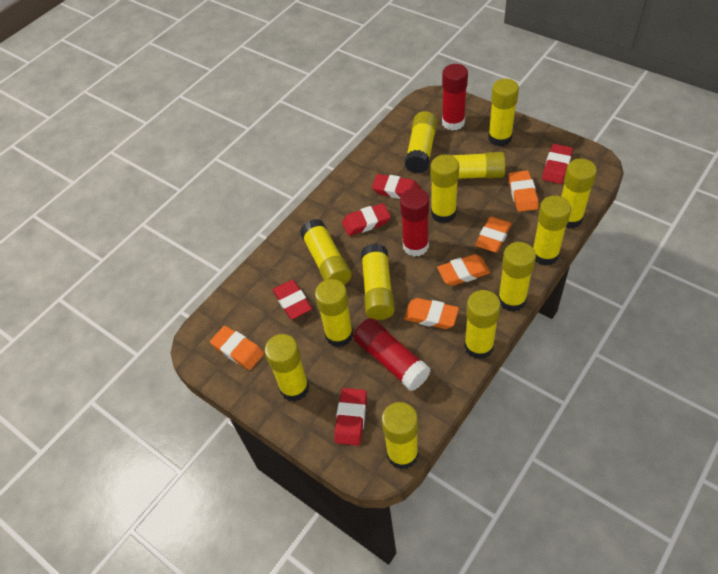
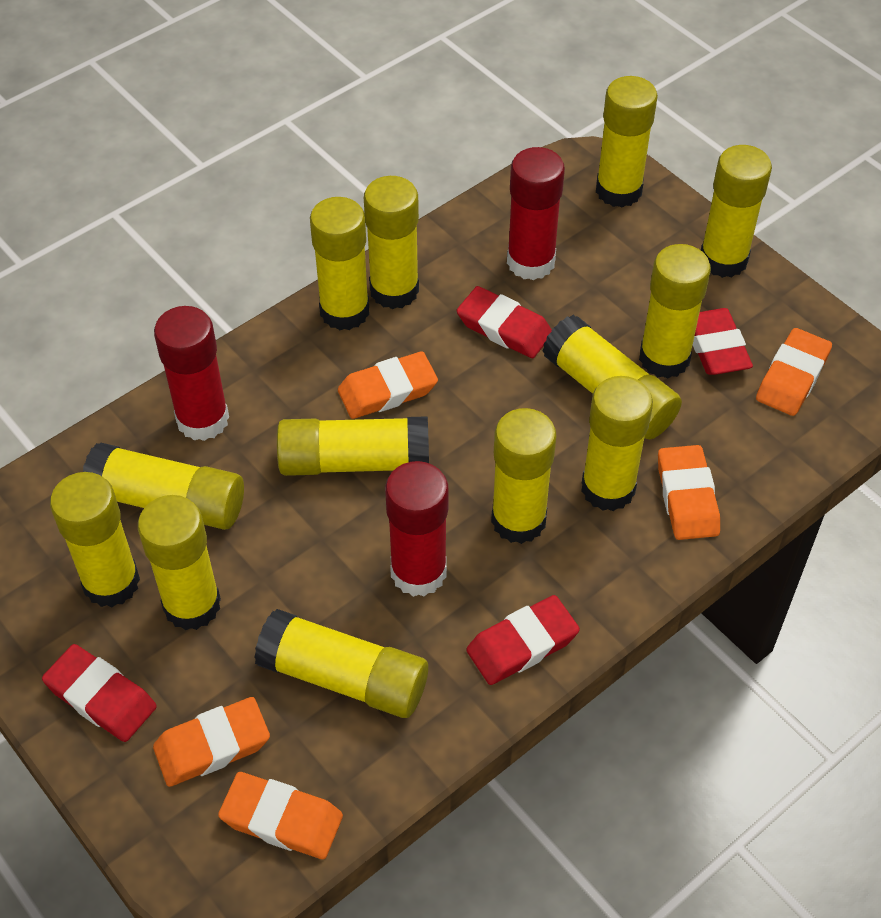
red eraser: [273,280,312,319] [334,388,367,446] [342,203,391,236] [372,174,420,199] [542,144,573,184] = 5 -> [42,644,157,742] [457,286,552,358] [466,595,580,685] [693,308,753,375] = 4

